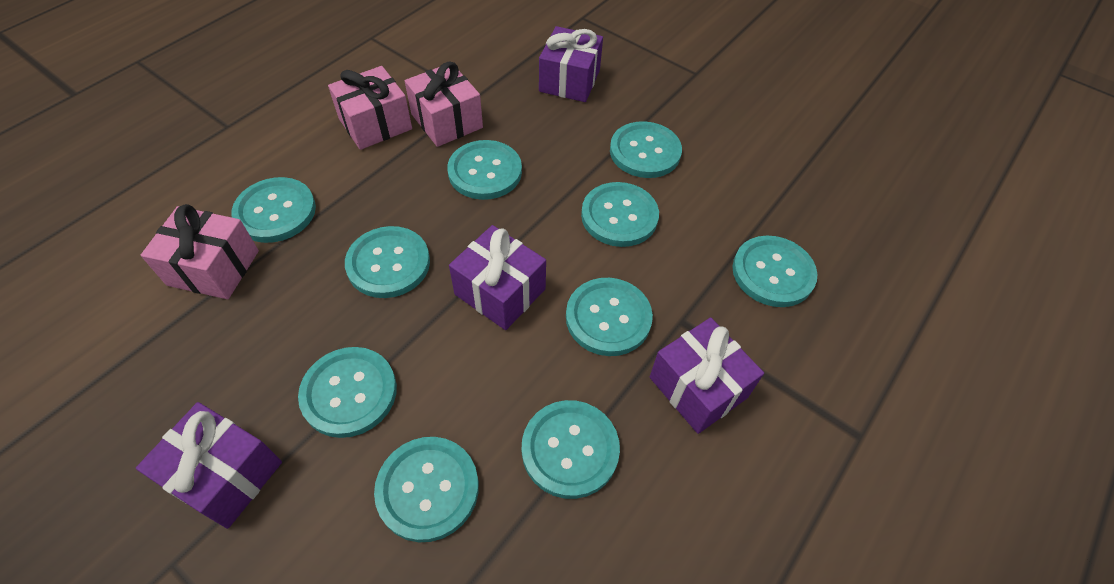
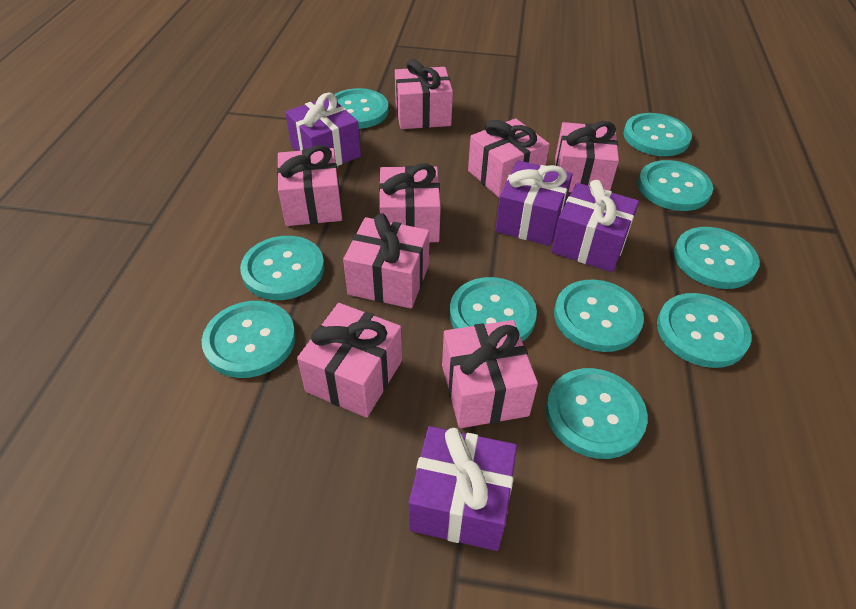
pink gift: [141,204,259,299] [328,66,412,150] [405,61,483,147] = 3 -> [277,145,342,226] [297,303,402,418] [343,213,430,309] [379,164,441,242] [395,59,453,129] [442,320,538,428] [468,118,550,198] [555,121,619,192] = 8

